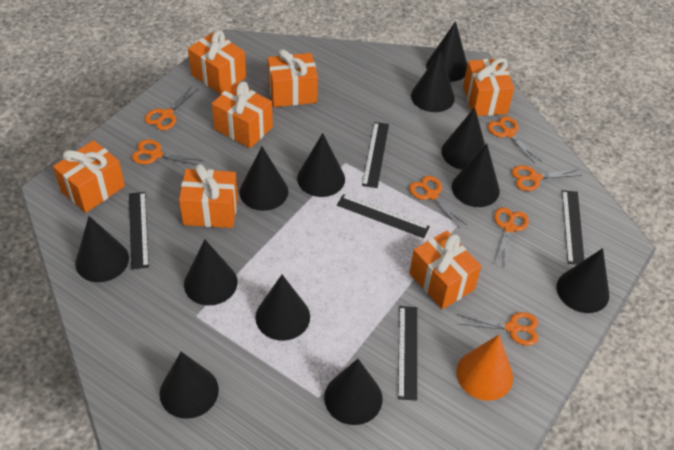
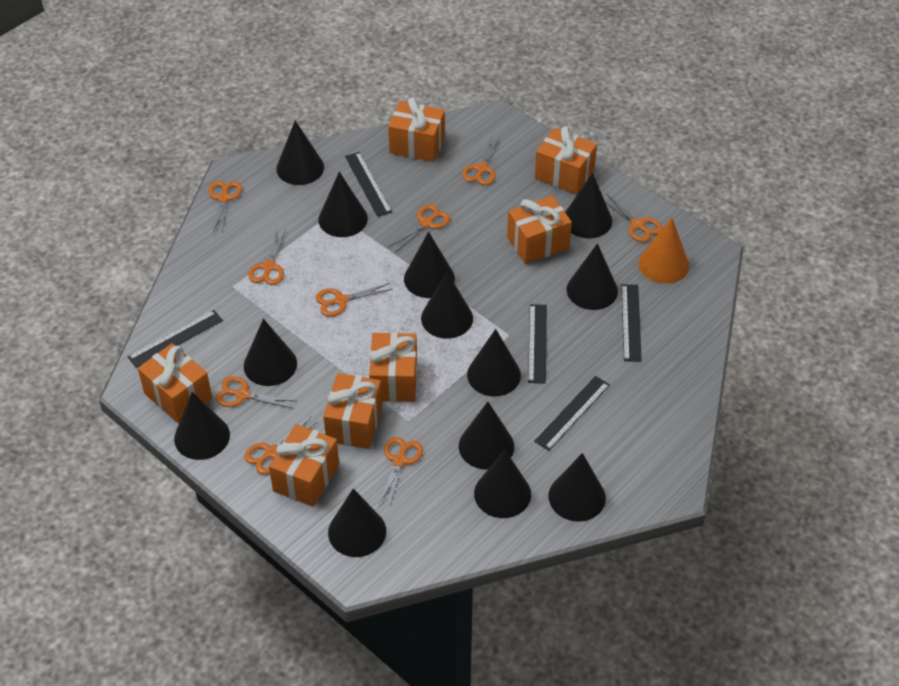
black cone: [75,216,129,282] [160,352,219,419] [184,239,237,306] [239,147,288,211] [256,275,310,341] [297,133,345,197] [324,359,383,425] [411,51,455,112] [426,21,467,82] [441,107,485,170] [452,144,500,207] [557,248,609,313] = 12 -> [174,392,230,460] [244,319,297,386] [276,120,324,185] [318,172,368,237] [328,488,386,557] [404,232,455,298] [421,272,473,339] [459,402,514,470] [467,329,521,396] [474,450,531,518] [549,453,606,522] [565,173,612,238] [567,243,618,310] = 13
orange scissors: [132,139,204,165] [145,87,198,130] [409,176,467,228] [459,312,538,346] [488,116,542,164] [494,207,529,264] [511,165,582,191] = 7 -> [208,181,242,232] [216,376,295,409] [244,417,317,475] [248,230,286,285] [315,283,392,317] [378,437,423,508] [388,204,450,252] [462,135,500,185] [605,194,662,242] = 9

